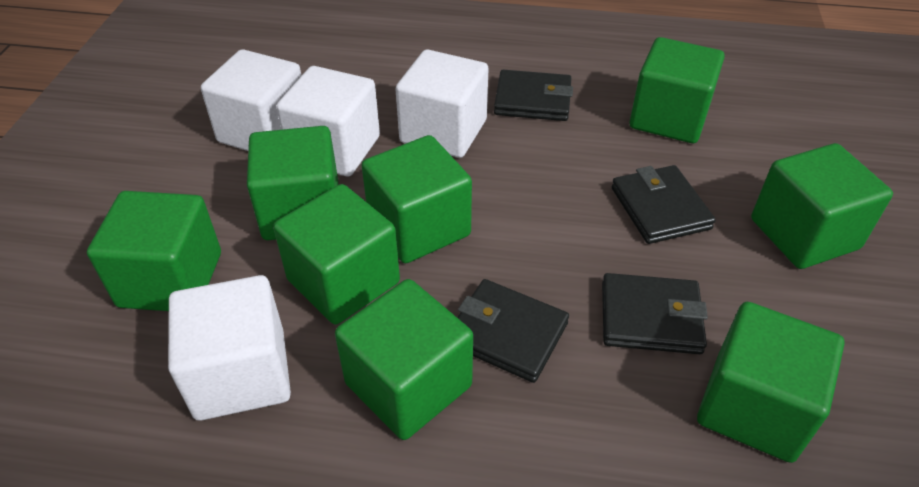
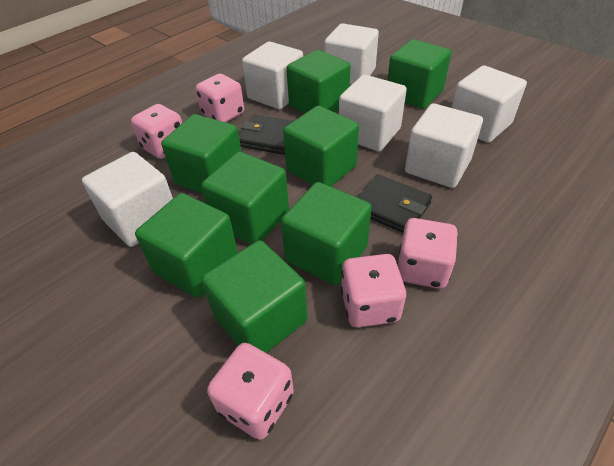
black wallet: [457,279,569,383] [494,70,573,121] [602,273,708,354] [612,165,716,244] = 4 -> [239,115,293,155] [357,174,432,233] = 2
pink dice: none = 0 -> [131,104,182,159] [195,74,244,122] [207,343,294,440] [341,254,406,328] [397,218,458,289] = 5
white cube: [168,275,291,421] [201,49,302,151] [276,66,380,176] [395,50,489,158] = 4 -> [82,152,173,247] [242,41,303,109] [324,23,379,85] [339,75,407,152] [405,103,483,188] [451,65,527,143] = 6

